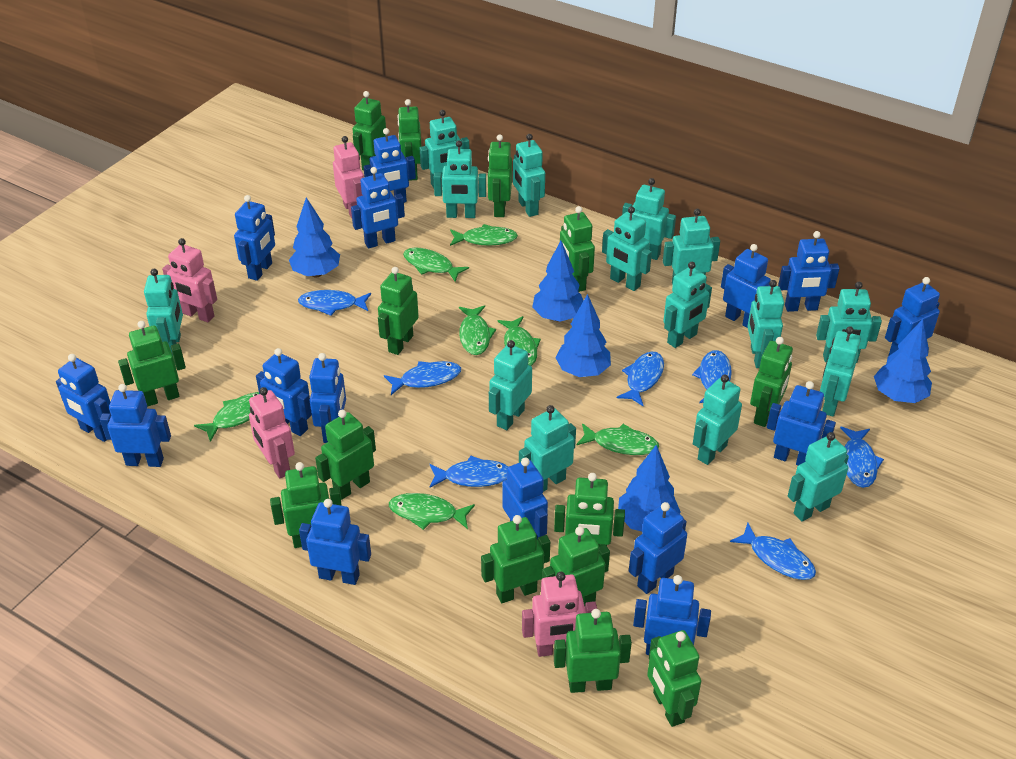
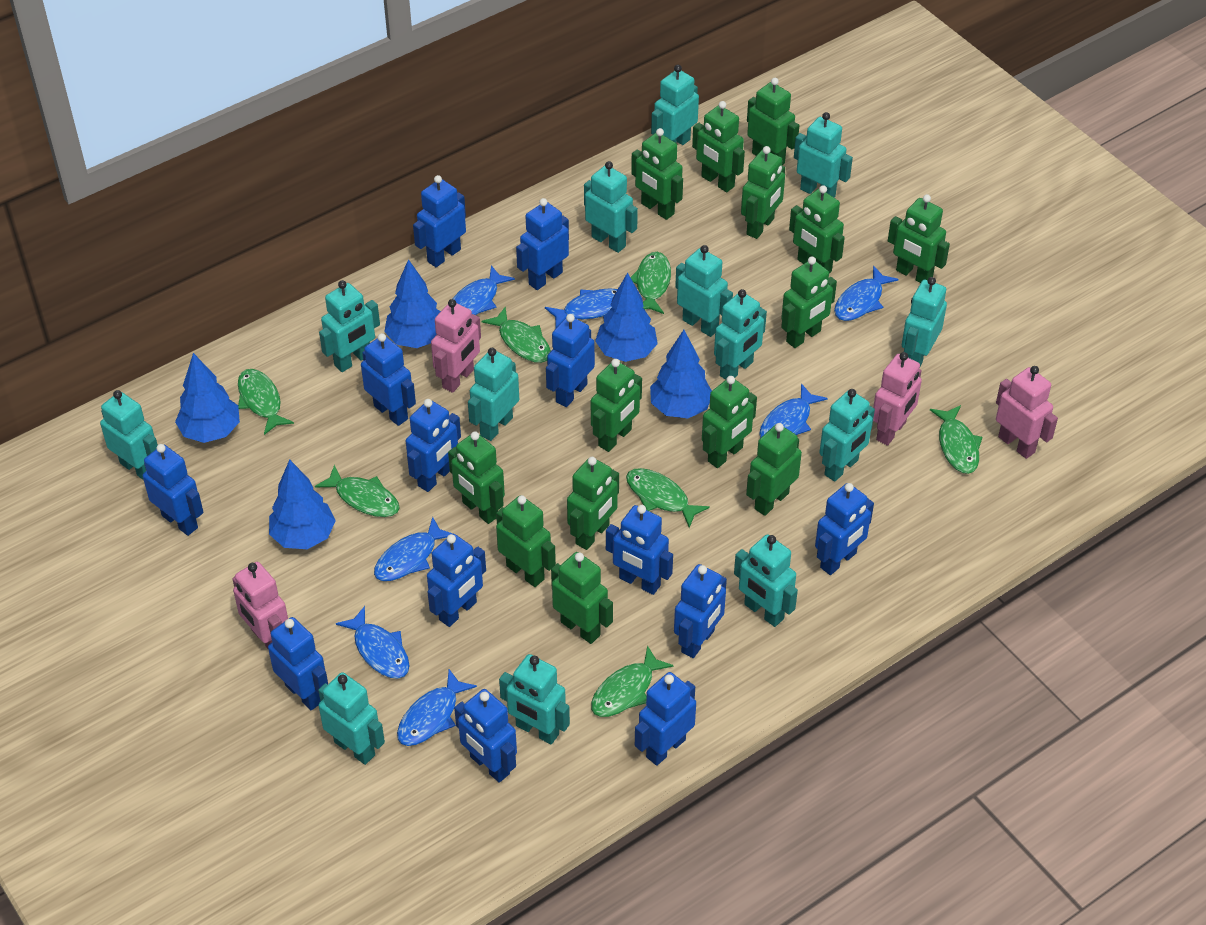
blue robot: [56,354,111,442] [100,384,171,467] [234,195,275,281] [256,348,312,436] [299,499,371,585] [309,353,346,443] [351,167,405,248] [363,128,416,203] [502,458,548,540] [629,502,687,594] [633,575,711,655] [721,244,771,328] [767,381,836,465] [778,231,840,312] [885,277,940,356] = 15 -> [143,444,204,536] [268,617,328,710] [361,333,416,426] [406,399,461,492] [413,175,466,267] [427,534,486,627] [454,689,517,783] [516,198,569,290] [546,314,595,407] [606,505,673,595] [635,672,696,766] [674,564,727,658] [815,483,874,575] = 13
turquoise robot: [144,269,183,355] [420,110,469,188] [434,141,486,218] [489,340,532,430] [513,134,545,217] [519,405,576,492] [602,206,652,291] [622,178,676,260] [663,209,720,285] [664,262,712,348] [693,375,742,465] [747,280,784,368] [788,432,849,521] [816,282,882,363] [820,326,861,417] = 15 -> [100,390,158,480] [318,672,385,765] [319,280,380,372] [468,348,519,441] [499,654,570,745] [584,161,638,253] [651,65,699,145] [675,245,733,337] [714,289,767,380] [734,534,798,627] [794,112,853,198] [819,389,875,482] [902,277,947,366] = 13

